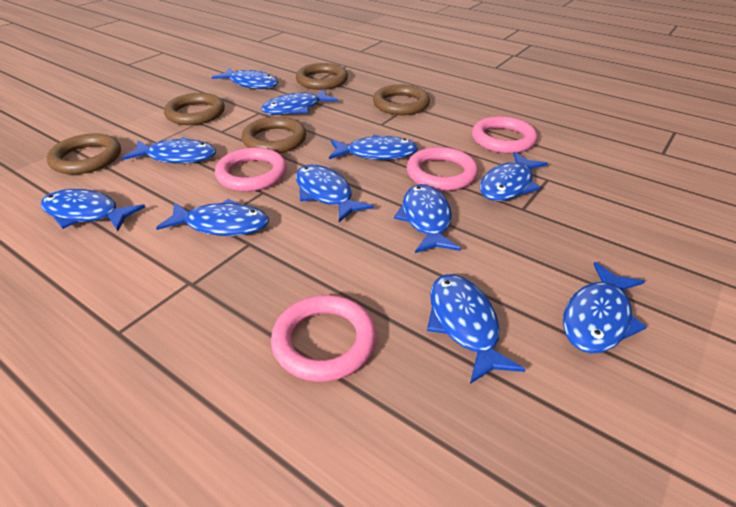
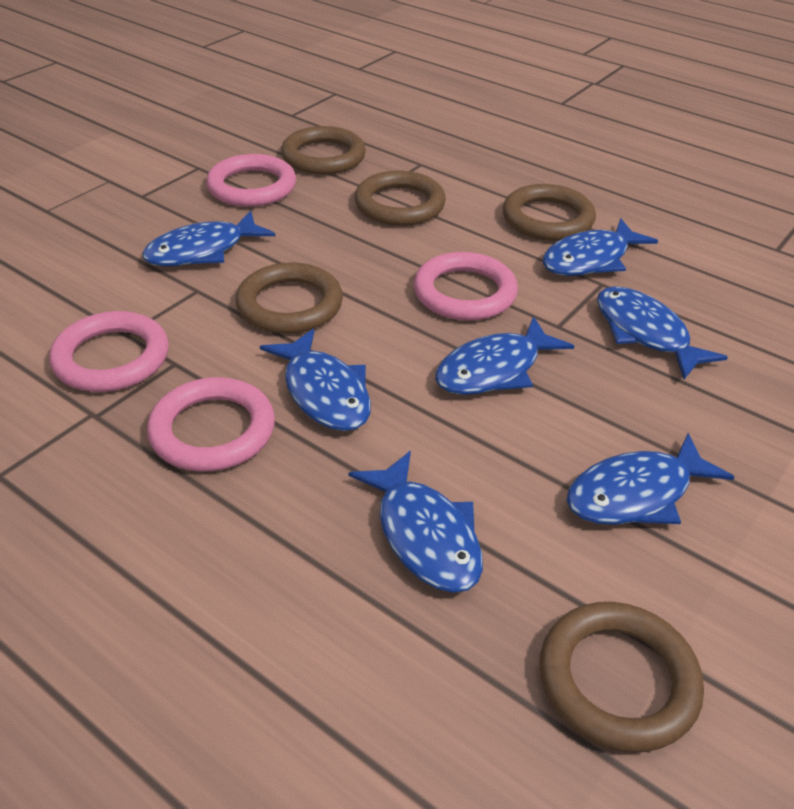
blue fish: [41,189,145,231] [122,137,216,164] [156,199,269,236] [212,67,278,89] [261,89,338,115] [296,164,374,222] [329,134,418,160] [394,184,461,253] [427,274,526,384] [480,152,548,201] [563,262,647,354] = 11 -> [142,211,275,266] [260,329,371,431] [349,451,483,593] [435,316,574,395] [543,218,658,276] [567,433,734,525] [597,286,728,379] = 7

